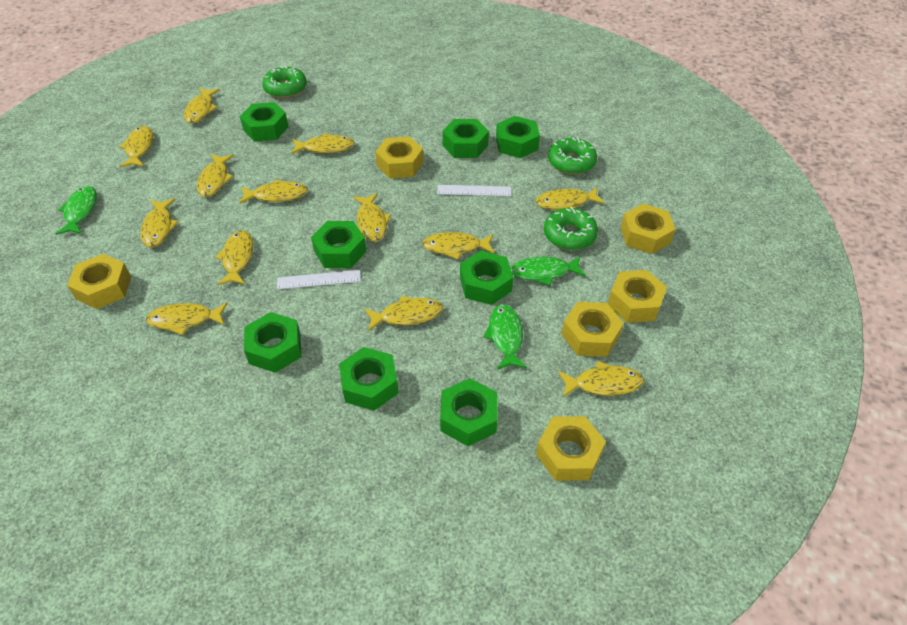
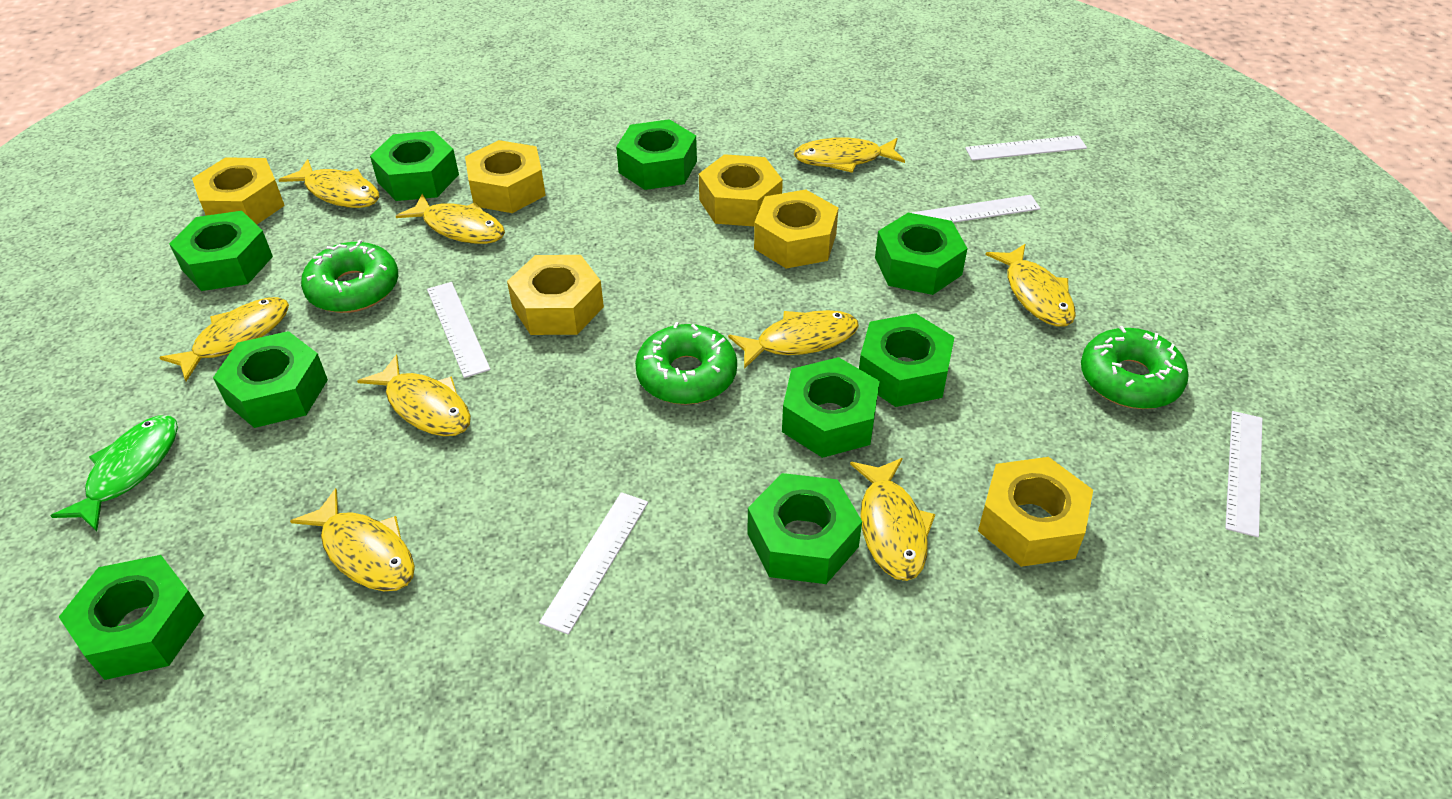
green fish: [55,186,97,235] [483,304,527,370] [511,256,586,286] = 3 -> [51,415,178,532] = 1
green nut: [240,102,289,142] [244,312,301,373] [311,221,367,268] [339,347,399,411] [440,378,497,446] [442,119,489,158] [460,251,513,305] [496,116,540,158] = 8 -> [59,555,204,680] [169,211,273,291] [213,331,328,428] [370,131,459,201] [616,119,697,190] [748,473,862,584] [782,357,880,458] [859,313,954,407] [875,213,967,295] = 9
white ruler: [277,270,361,290] [437,185,511,196] = 2 -> [427,282,491,378] [539,492,648,635] [912,195,1041,223] [965,135,1087,161] [1225,411,1262,537] = 5
yellow fish: [119,126,153,168] [140,198,179,248] [146,303,228,335] [184,88,220,124] [197,154,234,197] [215,230,253,285] [239,179,308,204] [291,133,355,155] [353,193,391,242] [364,296,443,332] [422,232,494,260] [536,187,605,210] [558,361,644,397] = 13 -> [159,297,289,381] [279,159,379,208] [290,488,415,591] [357,354,471,436] [396,194,505,244] [728,310,859,369] [793,137,905,173] [850,458,935,581] [985,244,1076,327] = 9

